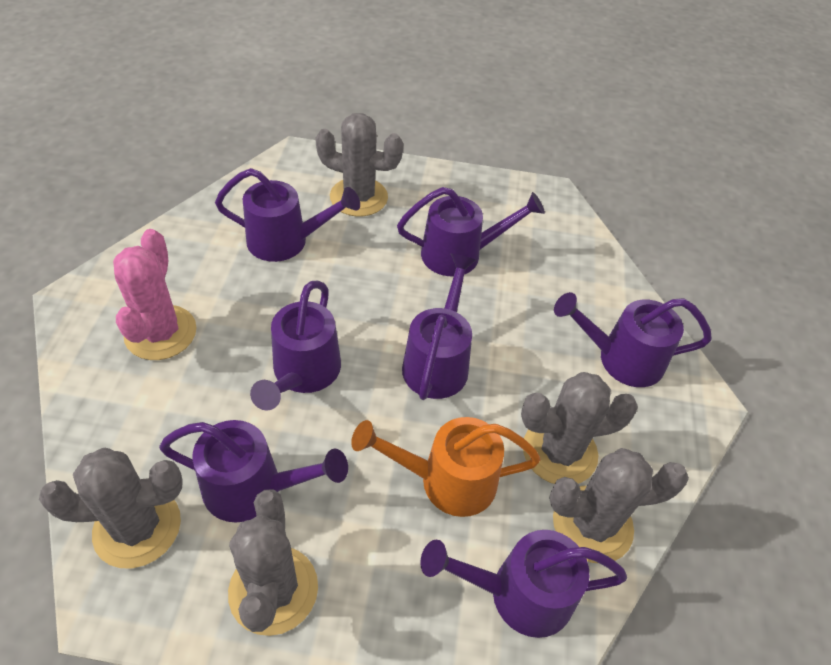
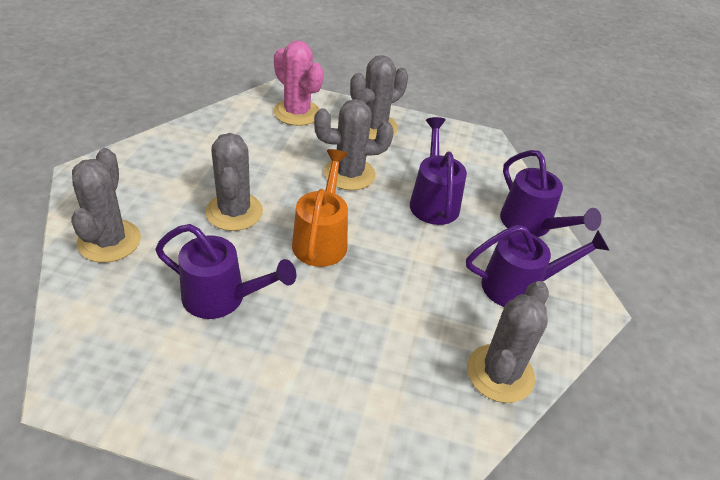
purple watering can: [159,420,348,523] [215,168,360,262] [250,281,341,411] [397,187,545,277] [402,254,476,400] [420,530,627,638] [554,292,712,387] = 7 -> [155,224,296,319] [410,117,467,225] [466,225,610,307] [500,150,602,237] = 4

